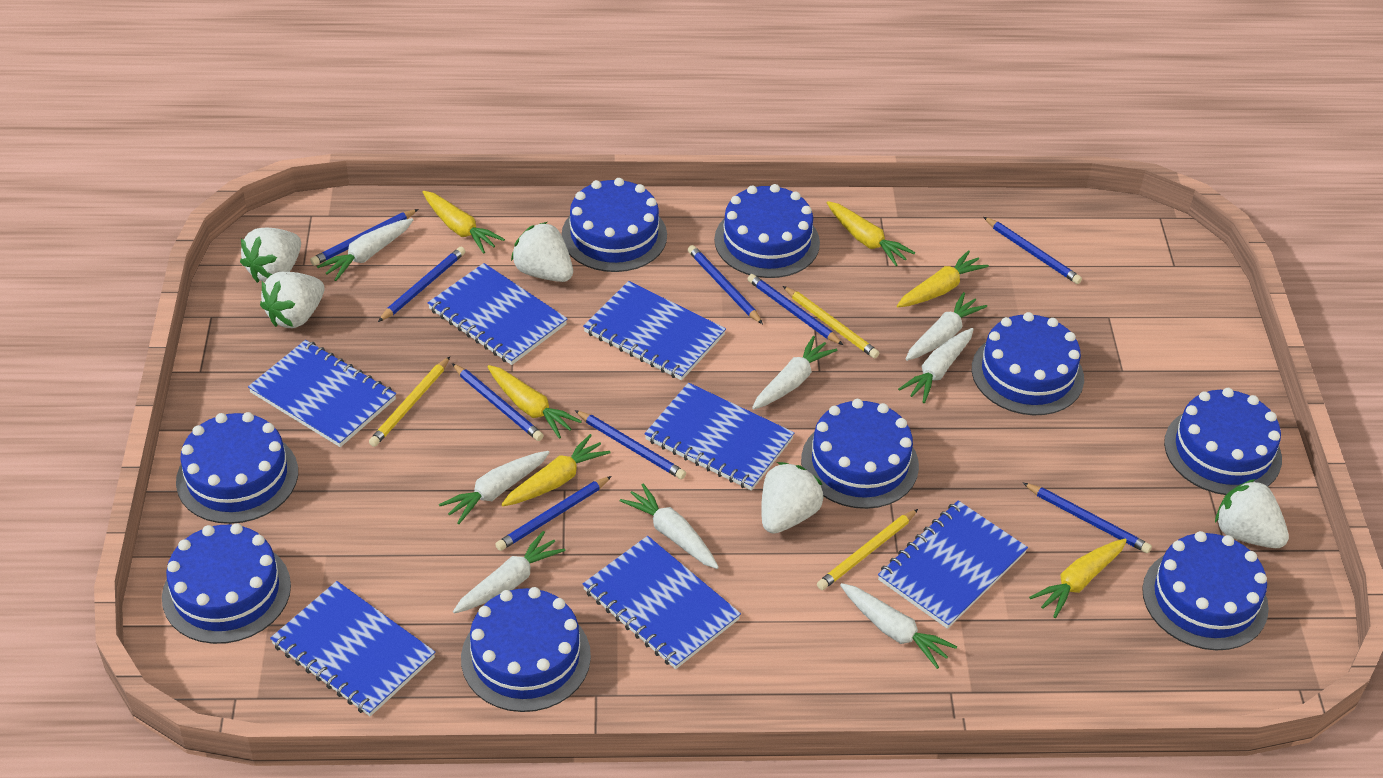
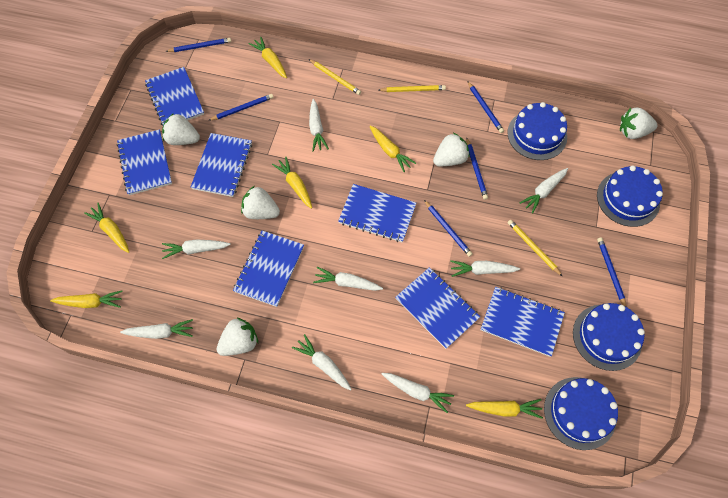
blue cake: [162,523,291,644] [176,412,298,524] [461,587,591,712] [562,178,667,272] [714,184,820,278] [801,399,919,509] [972,312,1084,415] [1142,531,1269,650] [1164,388,1282,495] = 9 -> [507,102,567,160] [544,377,618,450] [573,303,645,371] [597,166,663,227] = 4
blue pencil: [310,209,419,266] [378,247,465,322] [452,363,544,441] [495,476,612,551] [575,410,686,479] [688,245,763,324] [748,274,843,345] [984,217,1082,284] [1023,483,1152,553] = 9 -> [165,38,231,52] [208,94,274,121] [424,200,473,257] [466,138,488,200] [468,82,504,133] [597,237,626,307] = 6

